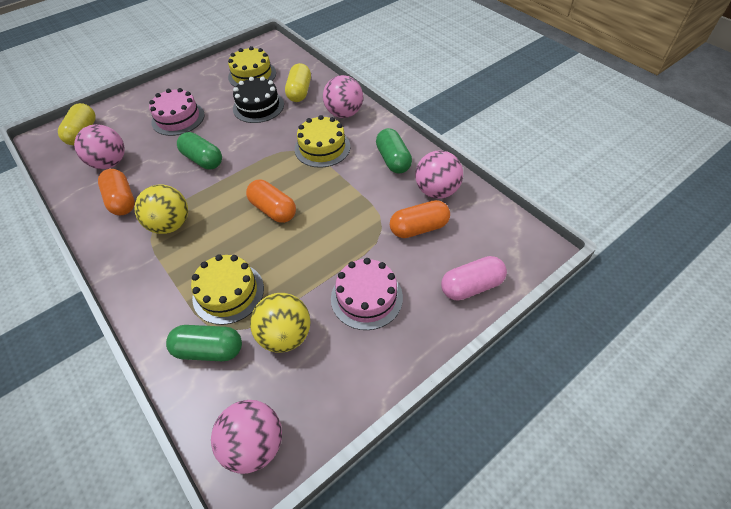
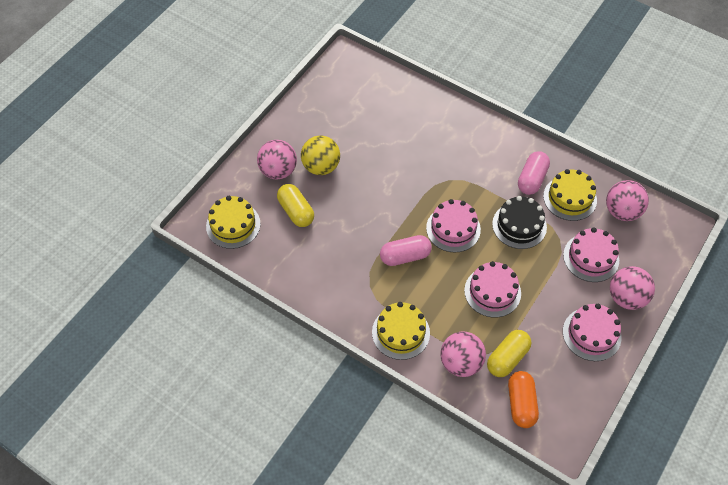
green capsule: [166,325,242,361] [177,132,222,170] [376,128,412,174] = 3 -> none = 0
orange capsule: [98,169,135,215] [246,180,296,223] [390,200,450,238] = 3 -> [508,371,539,428] = 1
pink cake: [149,88,205,136] [331,258,403,330] = 2 -> [426,199,481,252] [464,261,521,318] [563,228,619,282] [563,304,622,361] = 4
pink capsule: [441,256,507,301] = 1 -> [380,235,432,266] [518,151,550,195] = 2
yellow ball: [134,184,188,234] [250,293,310,353] = 2 -> [301,135,340,175] = 1

